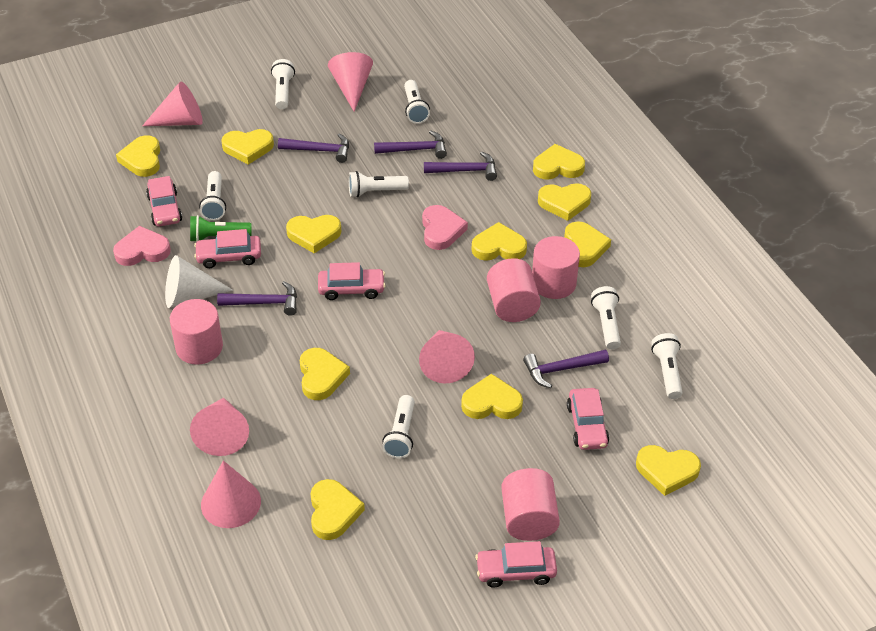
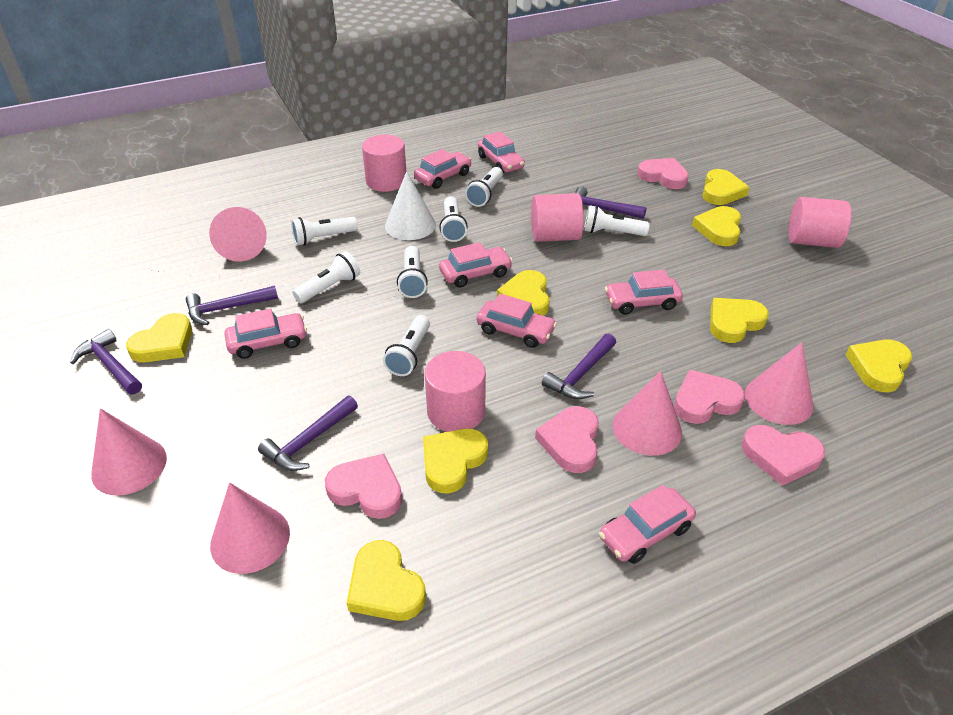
green flashlight: [190,215,252,241] = 1 -> none = 0
pink car: [146,176,182,226] [194,229,261,268] [318,262,386,300] [475,541,557,588] [567,388,609,450] = 5 -> [224,309,307,359] [414,149,472,189] [439,242,513,288] [477,294,557,348] [478,131,525,173] [599,485,696,564] [605,270,683,315] = 7
pink heart: [113,226,171,266] [422,205,468,250] = 2 -> [325,454,402,519] [535,406,599,473] [637,158,689,189] [674,370,745,424] [741,425,825,486] = 5
yellow heart: [116,135,160,177] [221,129,274,165] [286,215,341,253] [300,348,350,400] [310,479,365,540] [461,374,523,419] [472,222,527,261] [533,144,585,180] [538,183,591,221] [564,222,611,267] [636,445,701,496] = 11 -> [126,313,192,362] [347,540,426,621] [423,429,488,493] [497,270,550,316] [692,206,741,246] [702,169,750,205] [710,298,769,343] [845,340,912,392] = 8

